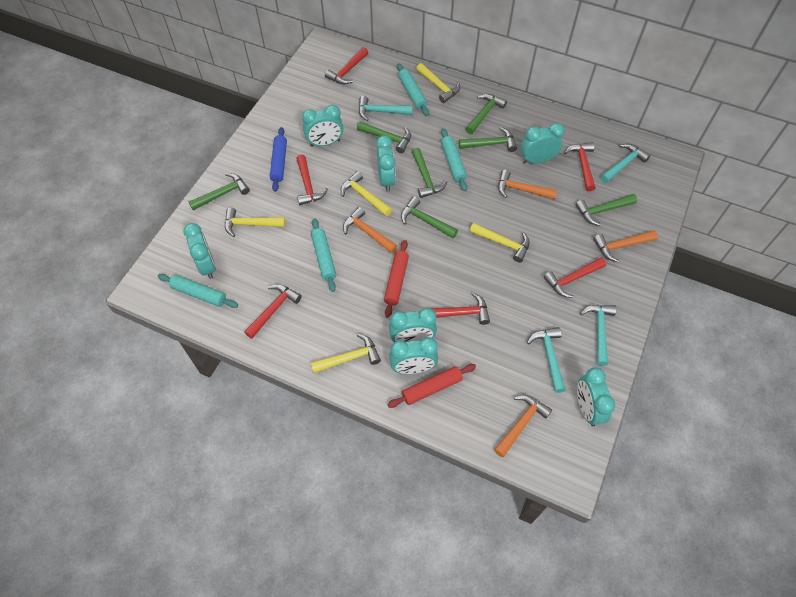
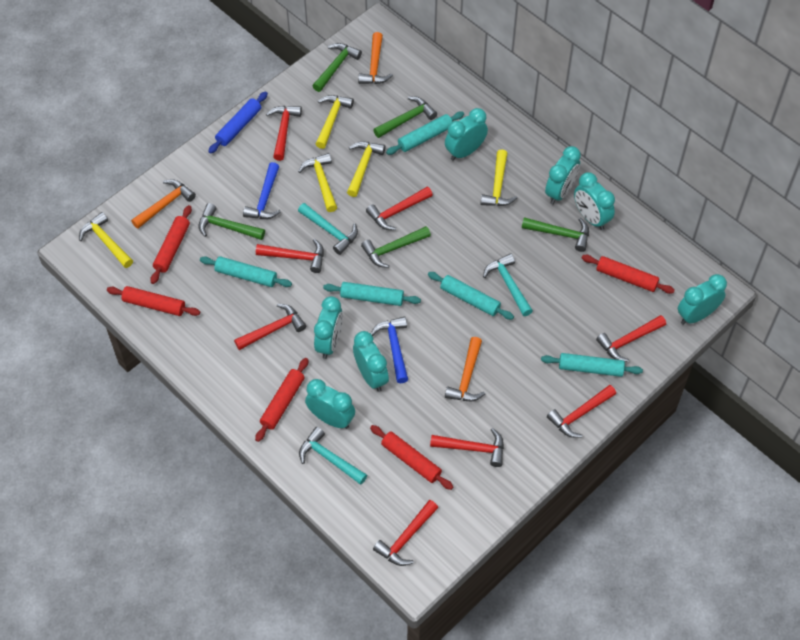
blue hammer: none = 0 -> [243,162,281,219] [371,316,408,383] = 2
green hammer: [189,173,250,211] [357,121,411,153] [401,196,458,238] [412,148,447,198] [459,127,517,152] [466,94,507,134] [575,194,637,226] = 7 -> [199,203,265,240] [313,43,362,92] [361,226,431,268] [373,96,437,138] [522,217,589,252] = 5
orange hammer: [343,207,397,253] [494,395,552,458] [498,170,557,199] [593,230,658,262] = 4 -> [131,179,196,229] [358,32,393,84] [445,337,485,401] = 3
red hammer: [244,284,302,339] [296,154,328,205] [325,47,368,85] [430,292,490,325] [544,257,606,298] [564,142,595,191] = 6 -> [234,304,306,350] [256,239,324,273] [266,106,302,161] [366,186,433,230] [373,500,438,566] [430,428,504,467] [547,385,616,438] [596,315,666,362] = 8
red rolling pin: [384,240,409,318] [387,364,476,408] = 2 -> [107,286,200,316] [150,205,192,284] [255,358,308,442] [370,425,453,490] [582,255,675,294] = 5
turquoise hammer: [359,96,413,121] [527,327,566,393] [580,305,616,366] [600,144,651,183] = 4 -> [298,203,358,255] [299,427,367,485] [483,253,533,316] = 3
turquoise rolling pin: [158,274,238,308] [311,219,336,292] [397,63,429,116] [441,128,467,191] = 4 -> [200,256,292,287] [323,282,421,306] [386,112,464,155] [428,272,514,320] [541,353,643,377] = 5

